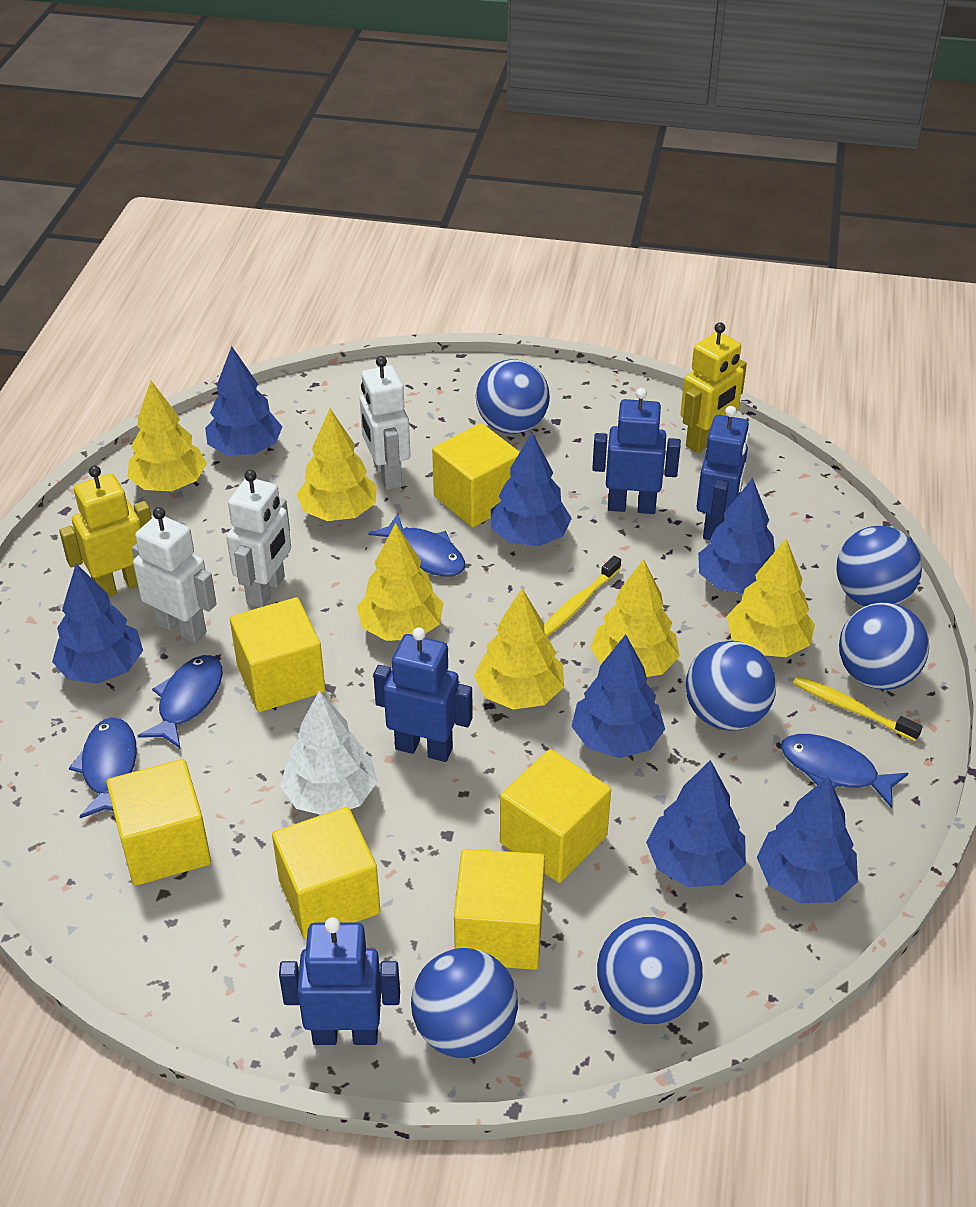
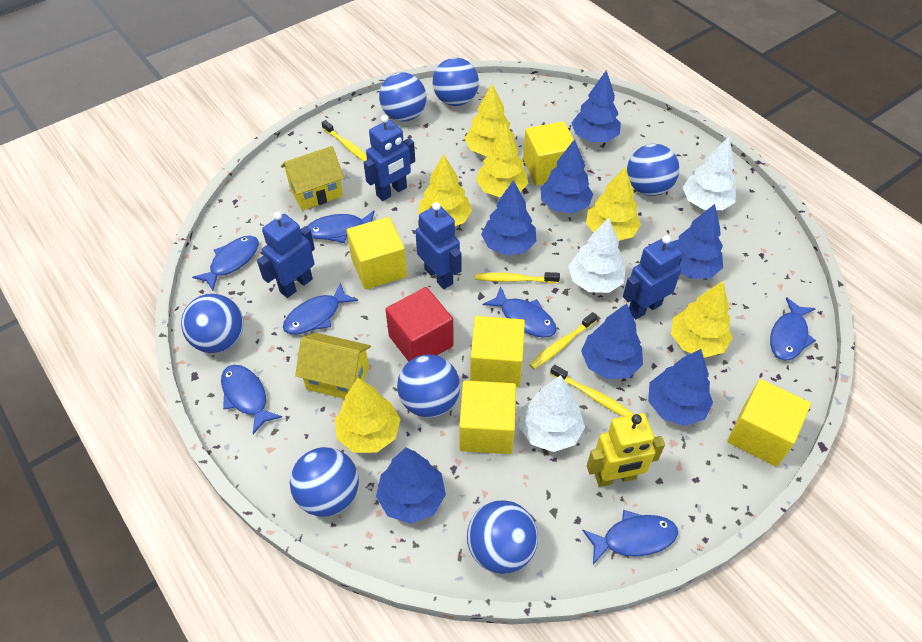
blue ball: [411,948,518,1058] [476,359,550,434] [597,917,703,1025] [686,641,776,730] [836,526,922,606] [839,602,929,690] = 6 -> [181,294,243,353] [290,447,359,517] [379,72,426,121] [397,354,460,418] [433,58,479,106] [467,500,538,574] [627,144,679,196] = 7
blue fish: [69,717,137,818] [137,655,223,749] [369,513,465,577] [781,734,908,808] = 4 -> [192,236,259,291] [221,365,282,434] [283,282,358,335] [307,211,375,243] [483,286,557,338] [582,510,678,564] [770,297,816,361] = 7
red cube: none = 0 -> [385,287,454,362] = 1
white robot: [132,507,217,643] [227,470,291,608] [360,356,410,490] = 3 -> none = 0
white tree: [280,691,377,815] = 1 -> [519,375,585,452] [568,218,626,293] [682,137,736,210] = 3
yellow cube: [107,759,211,886] [230,597,326,712] [272,807,380,940] [432,423,520,527] [454,849,545,970] [500,749,611,883] = 6 -> [347,217,407,290] [459,380,516,454] [470,316,525,387] [523,121,574,186] [727,379,811,467] = 5
yellow house: none = 0 -> [281,146,344,211] [295,333,371,399] = 2
yellow robot: [59,466,152,597] [680,322,747,453] = 2 -> [587,413,665,487] = 1
yellow toothbrush: [544,556,621,637] [793,676,923,741] = 2 -> [321,120,367,161] [475,272,560,283] [529,312,597,369] [550,364,634,417] = 4

